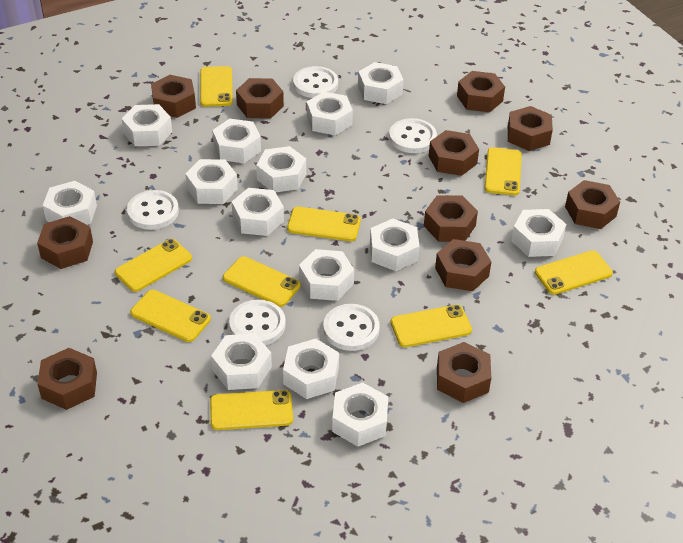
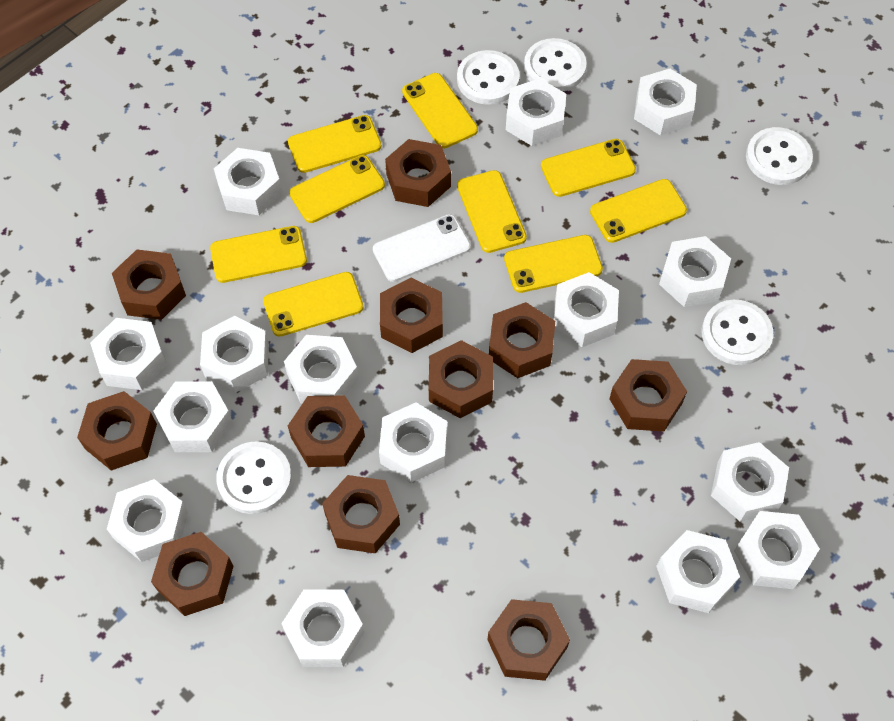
white nut: [43,181,97,225] [121,104,172,147] [185,159,238,204] [211,334,272,390] [212,119,261,163] [232,188,284,236] [256,146,306,192] [283,339,339,399] [299,249,354,301] [307,92,353,135] [332,383,388,447] [358,62,404,104] [370,219,419,271] [511,209,566,257] = 14 -> [90,318,167,390] [107,479,188,562] [154,381,233,452] [200,316,269,393] [214,148,282,215] [281,589,365,667] [284,335,359,404] [379,403,447,483] [506,78,566,146] [553,272,619,347] [634,69,697,136] [656,530,740,613] [659,236,731,307] [711,442,789,522] [734,511,820,589] = 15
white phone: none = 0 -> [373,214,471,282] = 1

